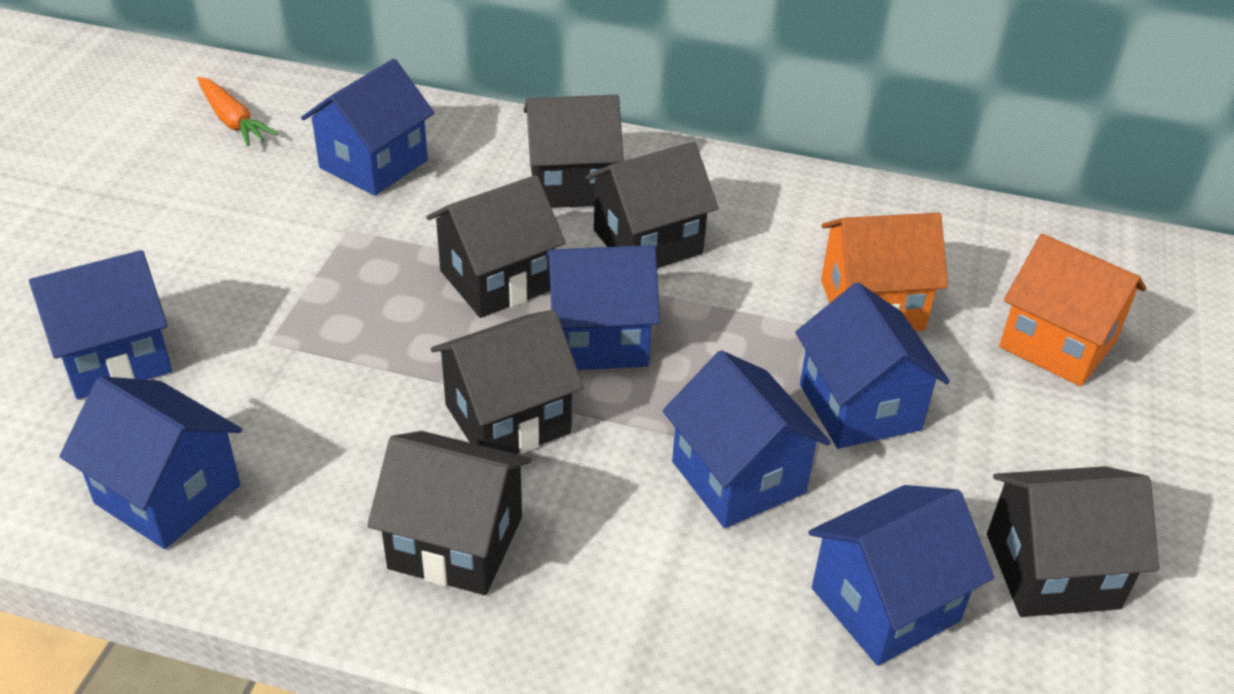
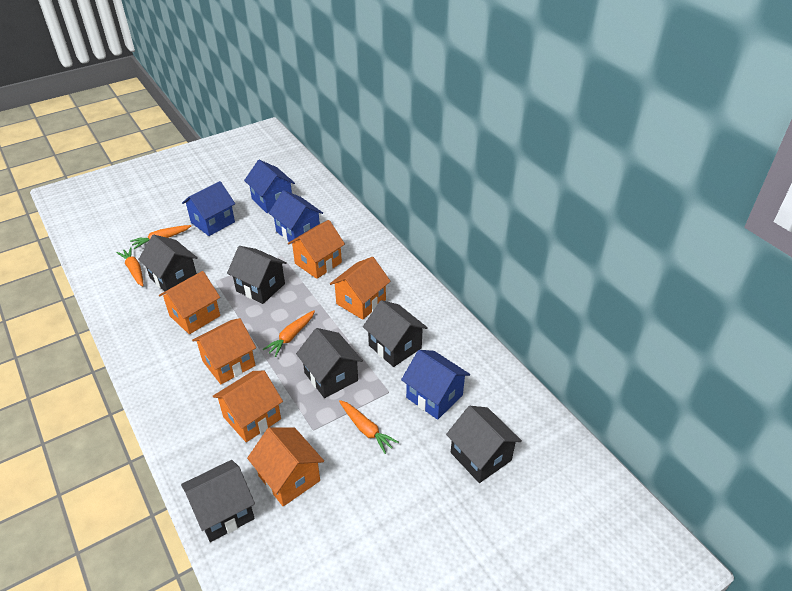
blue house: [29,250,172,400] [59,376,242,549] [301,59,435,196] [545,245,660,370] [663,350,831,528] [795,282,950,449] [808,485,994,666] = 7 -> [182,181,235,236] [244,160,295,213] [269,190,323,244] [401,350,470,420] = 4
orange carrot: [197,77,278,146] = 1 -> [116,247,143,286] [130,225,191,249] [263,310,315,357] [339,400,399,454] = 4
orange house: [821,212,948,331] [999,234,1146,386] = 2 -> [159,271,220,334] [192,318,256,384] [213,371,283,442] [247,427,324,506] [288,220,345,279] [330,257,391,320] = 6

